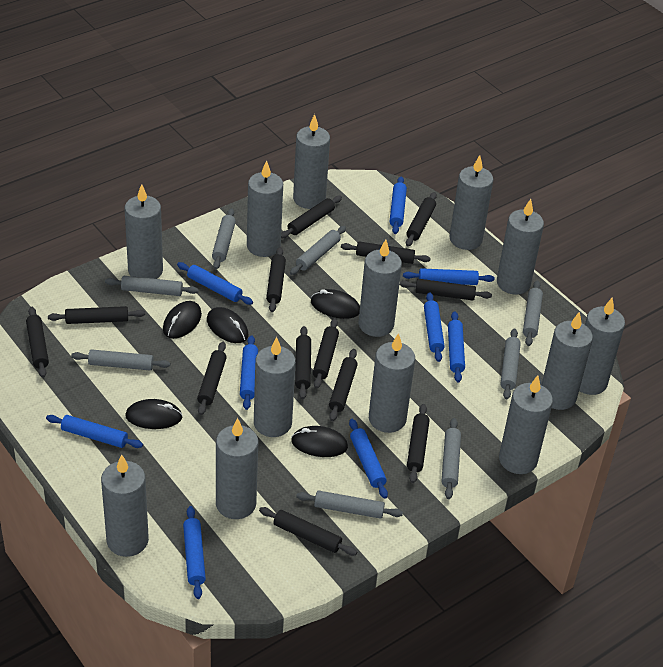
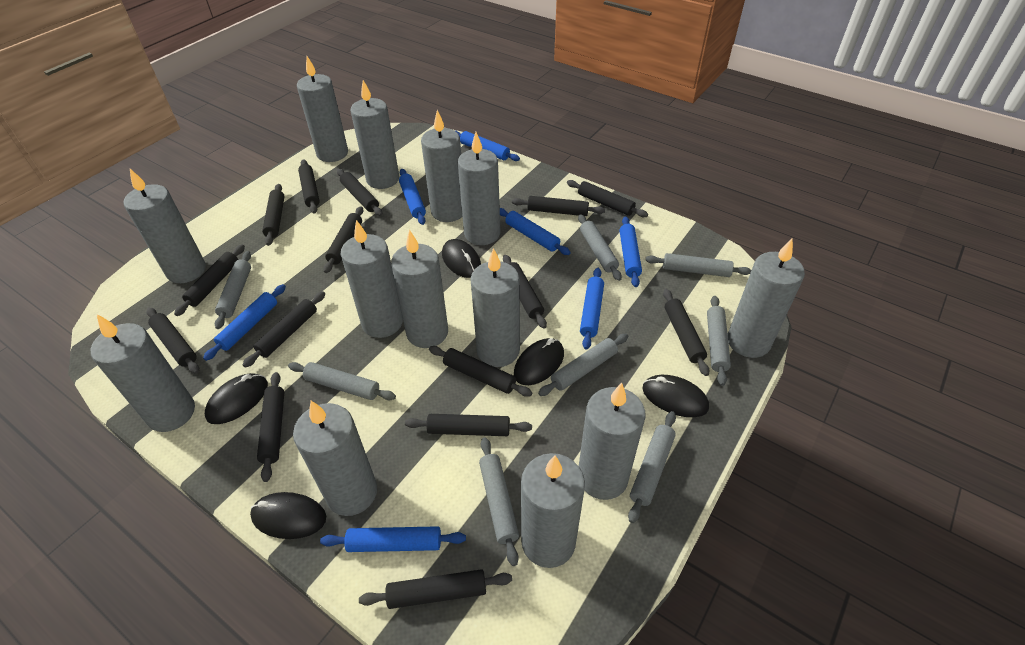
black rolling pin: [26,307,49,378] [48,306,145,324] [197,342,227,415] [259,507,357,556] [266,247,286,312] [281,196,342,238] [295,326,311,399] [313,318,339,389] [329,349,358,421] [341,241,430,264] [400,279,492,301] [406,192,437,247] [407,404,430,483] = 13 -> [147,308,199,374] [174,244,245,316] [243,291,325,368] [257,372,284,482] [262,184,285,246] [298,159,320,213] [323,206,363,273] [337,169,383,216] [359,569,512,609] [405,414,532,436] [429,346,532,397] [503,255,547,329] [512,196,605,216] [567,180,648,217] [663,289,709,376] = 15
blue rolling pin: [46,415,143,448] [177,262,253,305] [183,506,206,599] [240,335,258,410] [349,419,388,499] [390,176,407,234] [403,268,495,285] [424,292,445,362] [448,311,465,382] = 9 -> [203,284,286,361] [320,526,466,552] [399,169,426,225] [456,131,520,161] [500,208,571,255] [580,268,604,350] [620,216,642,287] = 7

